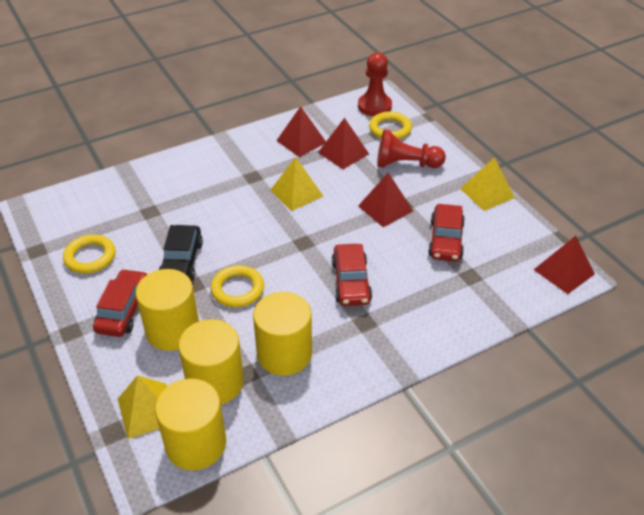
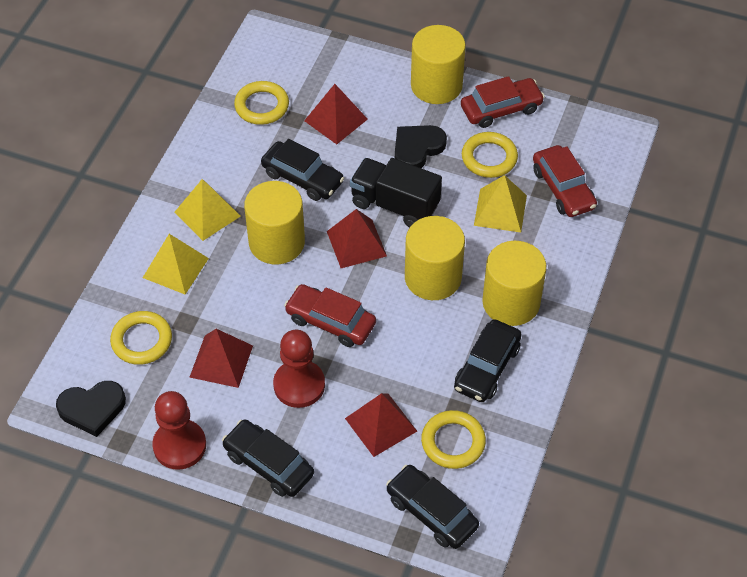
black car: [159,225,203,281] = 1 -> [222,419,314,497] [261,139,344,201] [386,465,479,549] [454,319,522,402] = 4
black heart: none = 0 -> [56,381,126,437] [395,125,447,168] = 2
black truck: none = 0 -> [350,158,442,227] = 1
yellow ring: [63,234,115,274] [211,265,264,307] [369,111,412,139] = 3 -> [110,311,172,365] [234,81,289,125] [421,410,486,469] [462,132,518,178] = 4

